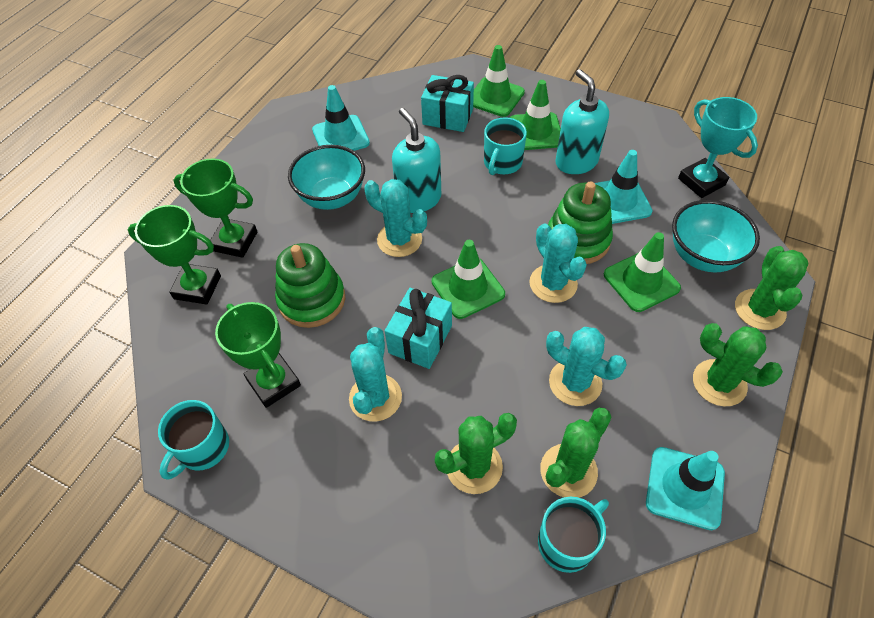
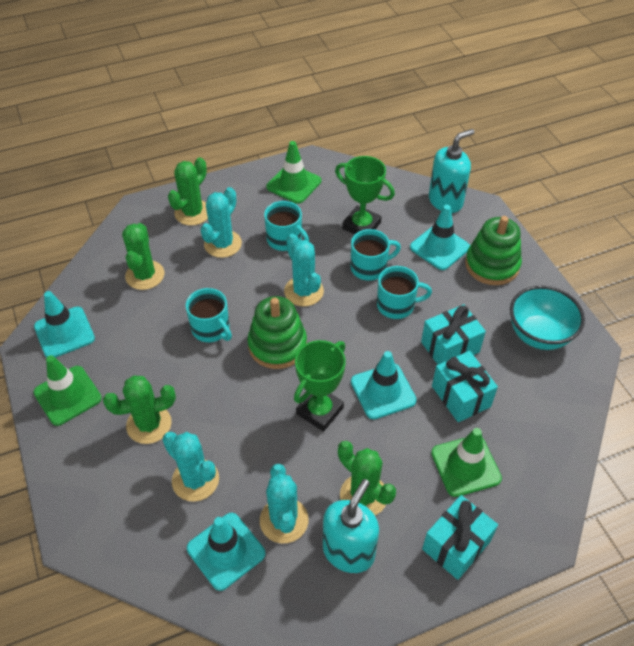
green traffic cone: [432,240,505,319] [473,45,525,117] [510,80,561,150] [604,232,681,312] = 4 -> [33,355,102,426] [266,141,321,204] [431,428,502,497] = 3
green trophy: [128,205,221,305] [173,158,257,258] [215,302,301,408] = 3 -> [294,340,346,432] [335,156,395,234] = 2
turquoise bowl: [288,145,365,210] [672,200,760,272] = 2 -> [510,285,585,350] = 1
turquoise gift: [385,288,452,369] [421,75,474,132] = 2 -> [421,304,486,365] [422,495,498,580] [432,351,498,422] = 3
turquoise mug: [158,400,229,480] [484,117,527,175] [538,497,609,573] = 3 -> [185,288,232,342] [264,201,309,251] [351,229,401,281] [377,266,432,319] = 4
turquoise traffic cone: [312,85,370,151] [595,150,652,224] [646,447,725,530] = 3 -> [34,291,95,358] [187,513,265,591] [351,351,417,419] [410,205,470,270] = 4
turquoise trophy: [678,97,758,198] = 1 -> none = 0

